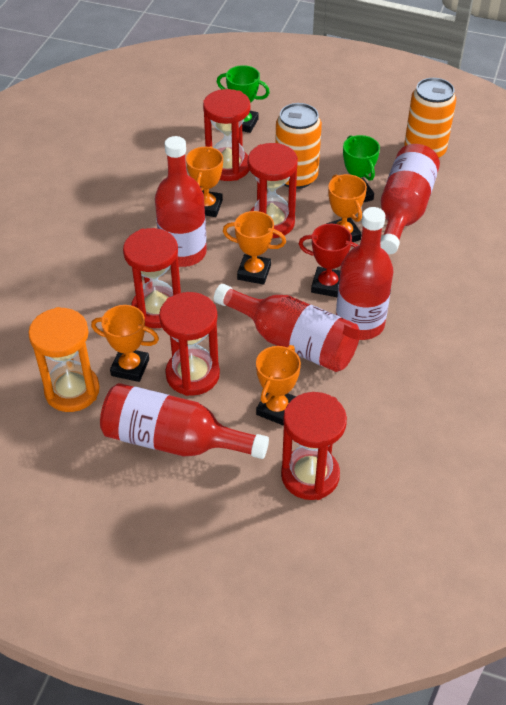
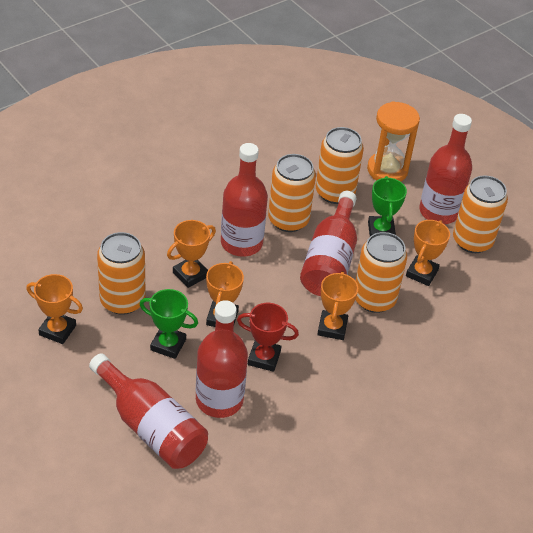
orange can: [275,103,322,189] [404,78,456,158] = 2 -> [97,232,146,315] [268,154,316,232] [316,127,364,204] [355,232,407,313] [453,175,508,253] = 5
red hourglass: [123,228,181,328] [159,292,220,396] [203,89,250,181] [248,143,298,238] [281,392,347,500] = 5 -> none = 0

